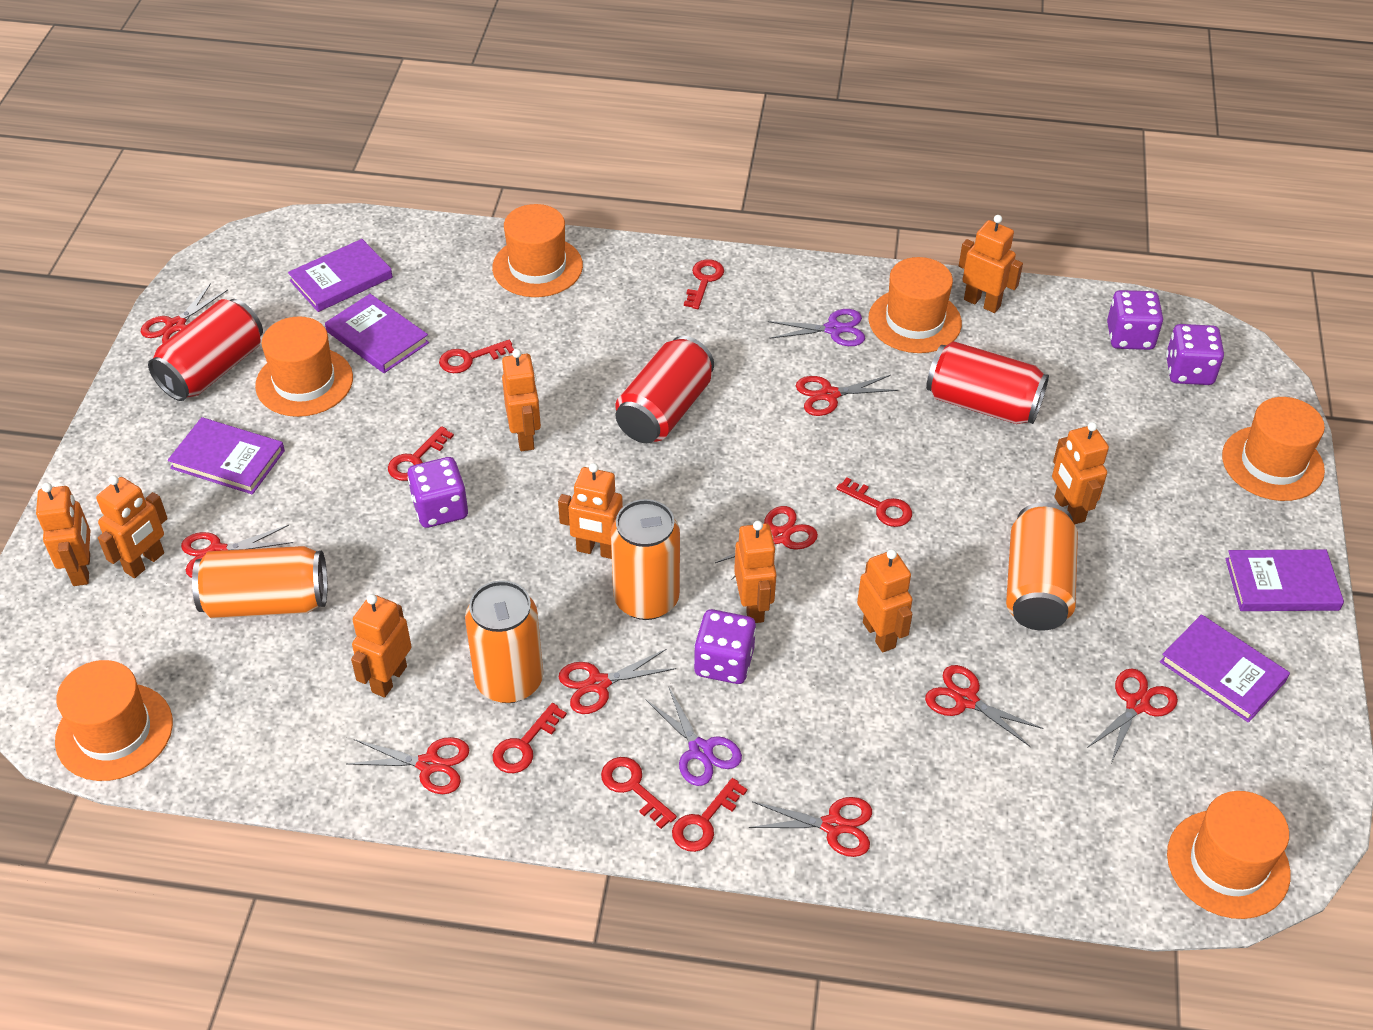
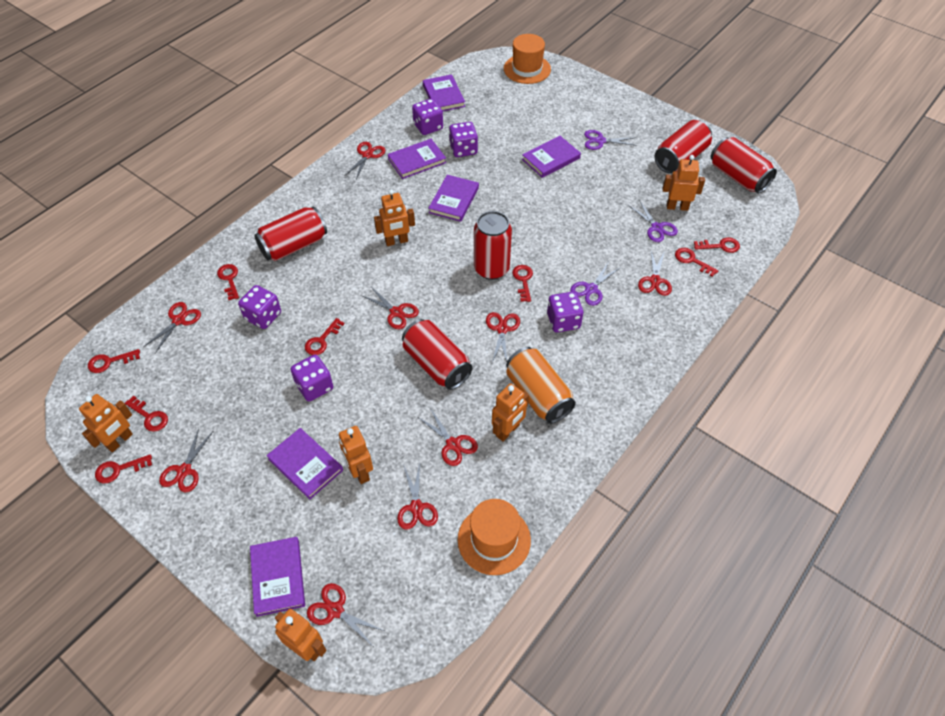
orange can: [192,546,327,619] [465,580,543,703] [611,499,680,620] [1006,503,1078,630] = 4 -> [506,347,576,424] = 1
orange hat: [55,660,173,781] [255,316,353,417] [492,204,583,297] [868,257,962,353] [1167,791,1291,919] [1222,397,1325,501] = 6 -> [458,499,531,575] [504,34,551,84] = 2
orange robot: [36,483,90,586] [96,475,168,578] [351,594,412,697] [502,349,541,451] [558,463,623,559] [734,521,777,623] [857,549,913,652] [959,215,1023,313] [1052,422,1109,524] = 9 -> [79,394,133,452] [275,609,326,661] [339,426,373,484] [374,189,415,246] [492,383,529,442] [663,155,705,211] = 6
purple book: [168,417,285,494] [288,239,393,312] [325,294,429,373] [1160,614,1290,723] [1225,549,1344,611] = 5 -> [250,537,305,617] [267,428,343,499] [388,139,446,179] [423,74,465,111] [428,175,479,222] [522,136,581,178] = 6
purple dice: [407,457,468,528] [694,609,756,684] [1107,290,1163,350] [1166,324,1224,385] = 4 -> [238,285,281,329] [290,355,333,402] [412,99,443,135] [449,122,478,157] [547,292,583,333] = 5
purple scissors: [645,686,742,786] [768,309,865,346] = 2 -> [570,263,621,306] [584,130,637,150] [628,200,678,242] = 3
red can: [148,299,263,401] [615,336,714,443] [926,341,1049,424] = 3 -> [254,207,327,261] [402,319,472,390] [474,211,512,280] [655,120,712,173] [711,137,777,194] = 5
red key: [388,426,454,481] [439,340,514,373] [493,703,567,773] [601,757,677,829] [672,778,747,852] [684,259,724,309] [836,477,912,527] = 7 -> [88,349,140,373] [95,454,152,483] [125,396,168,432] [217,264,239,300] [305,318,345,355] [512,265,533,302] [675,248,718,277] [694,237,740,253] = 8

